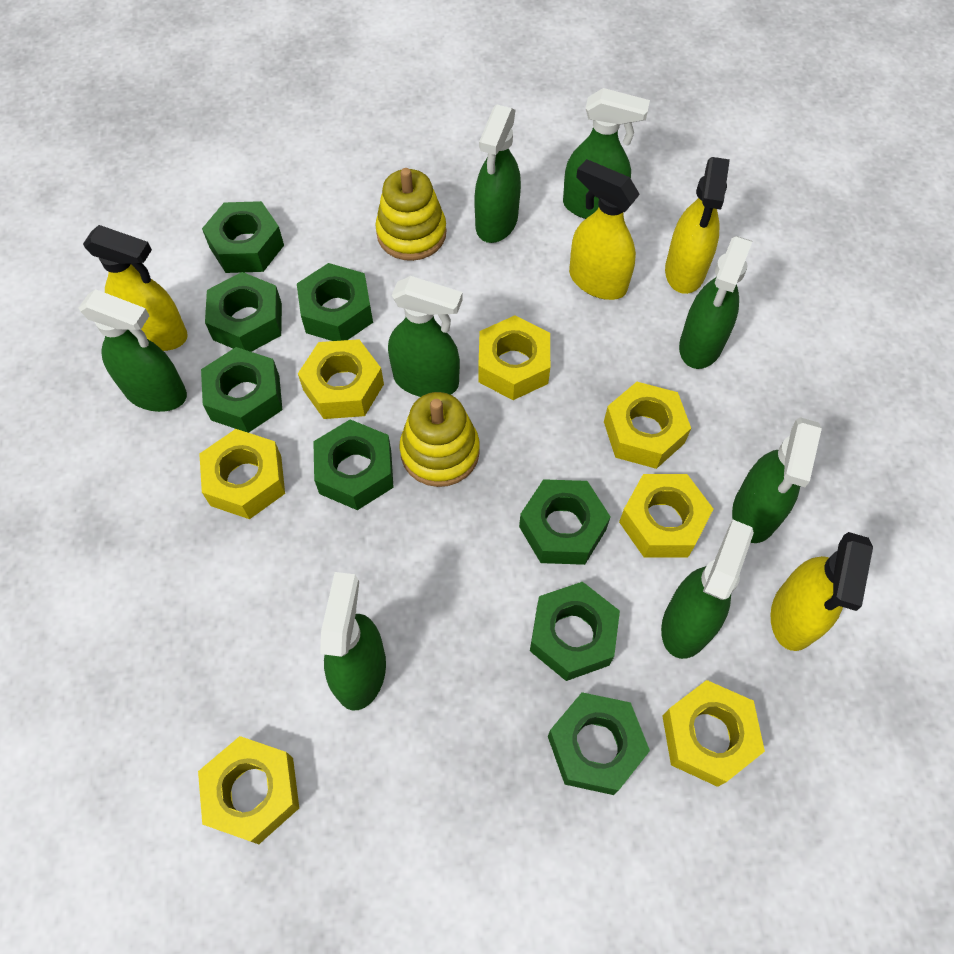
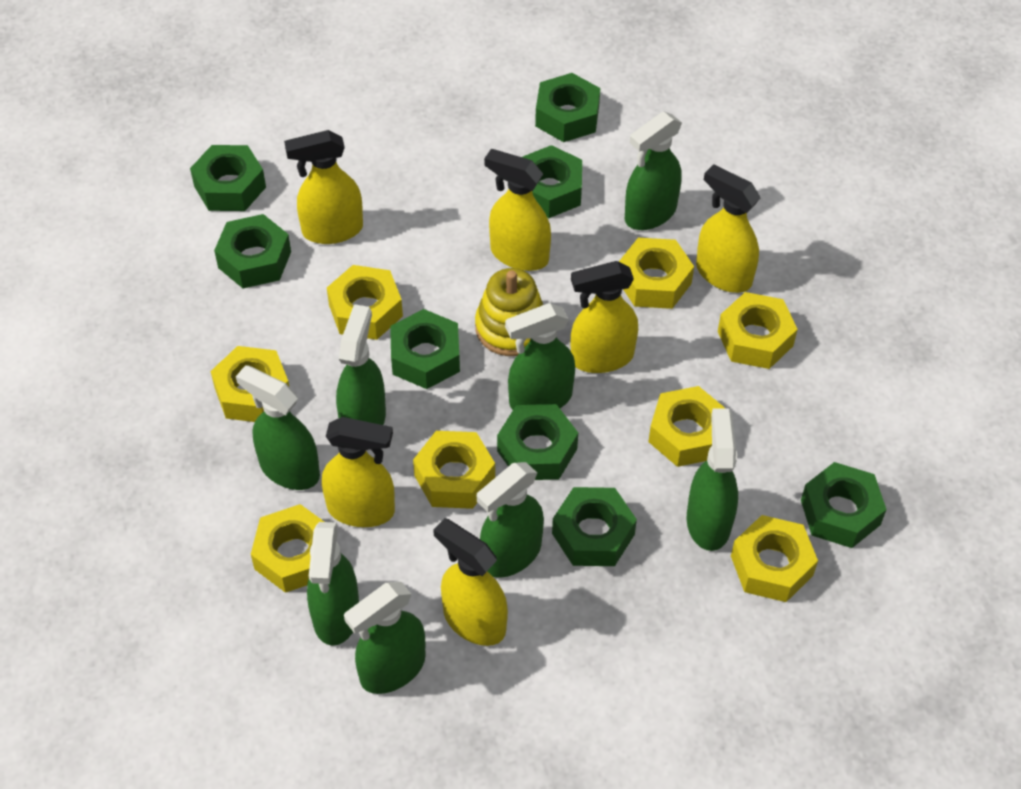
yellow nut: [198,736,299,844] [199,429,285,519] [298,339,384,419] [478,315,550,400] [604,382,691,469] [619,474,713,558] [662,680,765,787] = 7 -> [210,346,289,422] [251,504,324,593] [327,265,403,340] [413,431,495,509] [619,238,694,309] [648,386,726,467] [718,292,798,369] [731,515,818,602] = 8
yellow spray bottle: [83,225,188,351] [569,159,640,300] [665,157,730,294] [771,532,873,651] = 4 -> [284,130,363,244] [322,417,395,527] [433,518,508,646] [484,149,551,271] [571,261,638,373] [696,164,760,293] = 6
yellow stacking toy: [375,168,447,261] [400,392,480,487] = 2 -> [475,268,543,356] = 1

